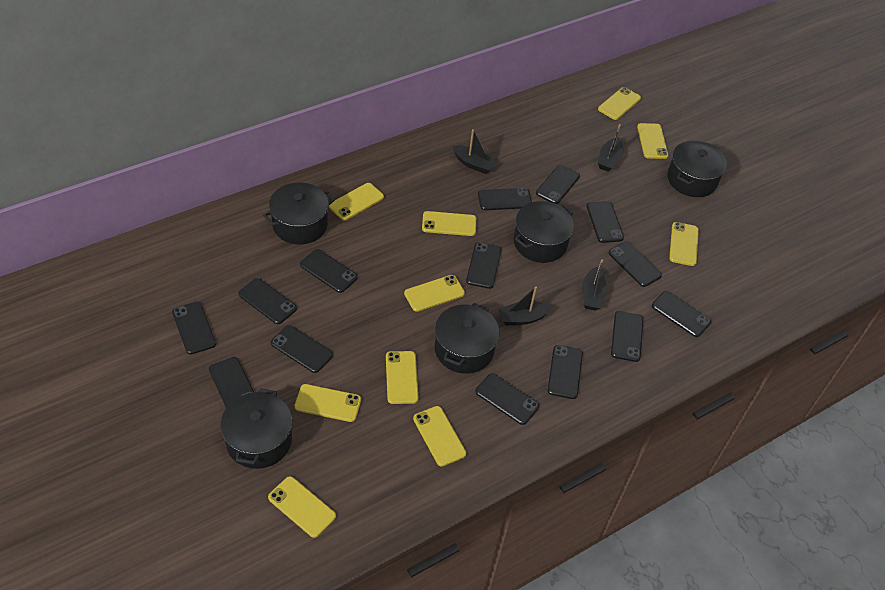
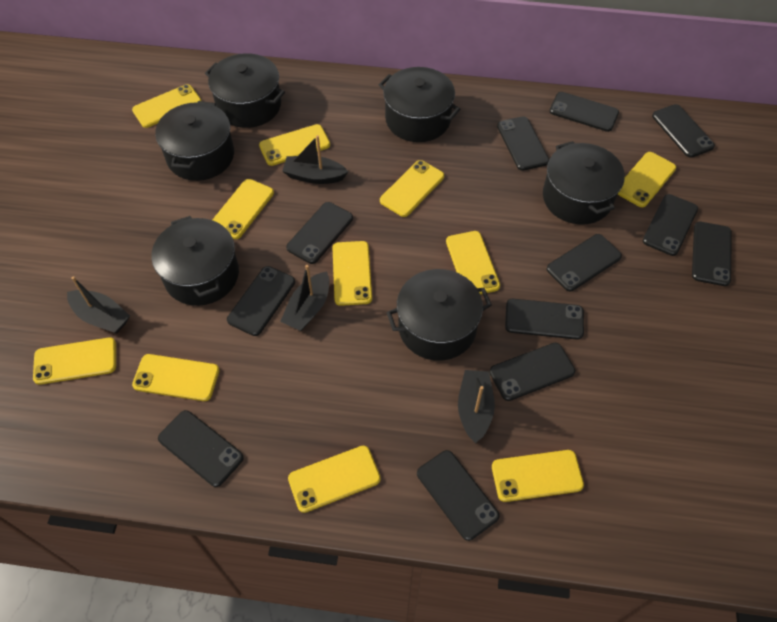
black phone: [172,302,216,355] [209,357,254,408] [238,278,297,324] [271,325,333,373] [300,249,357,293] [466,242,502,289] [475,373,539,425] [478,188,532,210] [536,165,580,204] [548,345,583,399] [587,201,624,243] [609,241,662,287] [611,311,643,362] [652,291,711,337] = 14 -> [158,410,244,487] [227,266,295,336] [286,202,353,264] [417,450,500,541] [489,343,575,401] [497,116,549,171] [505,299,584,340] [547,234,622,291] [550,92,619,132] [643,194,698,256] [652,104,715,158] [692,222,732,286] = 12
black pot: [221,388,292,469] [263,183,335,244] [435,303,499,374] [514,201,574,263] [667,141,727,197] = 5 -> [151,216,239,306] [155,101,234,181] [205,53,285,128] [379,67,460,142] [387,269,492,361] [543,141,625,225] = 6
yellow phone: [268,476,336,538] [294,384,361,422] [329,183,384,220] [386,351,418,404] [404,275,465,312] [413,406,466,466] [422,211,476,236] [598,87,641,120] [637,123,668,159] [669,222,699,266] = 10 -> [33,337,116,385] [132,84,201,128] [132,354,220,401] [212,179,274,239] [259,124,330,166] [288,446,381,513] [332,241,372,306] [380,160,444,217] [446,231,500,295] [492,450,584,502] [618,152,676,207] = 11

